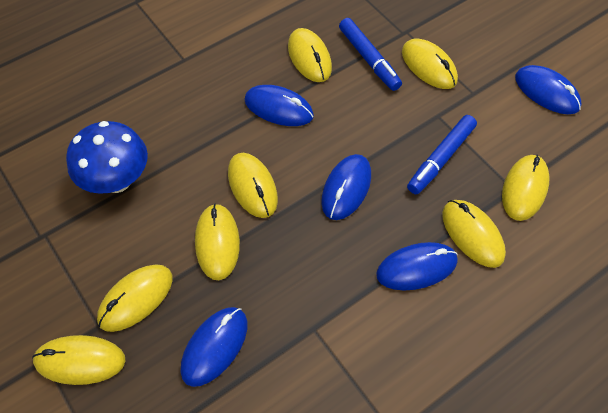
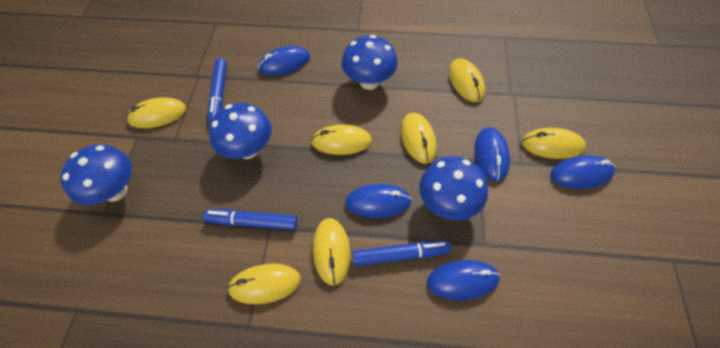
blue marker: [339,18,402,91] [407,115,477,194] = 2 -> [203,210,298,230] [208,58,227,122] [352,240,451,266] = 3
blue mushroom: [66,121,148,194] = 1 -> [60,144,132,205] [209,103,272,159] [342,35,398,90] [419,156,488,220] = 4
yellow mouse: [32,335,125,385] [97,264,173,332] [195,204,240,280] [228,153,278,218] [288,28,332,82] [402,39,458,89] [442,200,506,268] [502,155,549,221] = 8 -> [126,97,186,128] [227,264,301,304] [311,125,372,155] [313,218,351,286] [401,113,437,163] [449,58,485,102] [521,128,586,159] = 7

